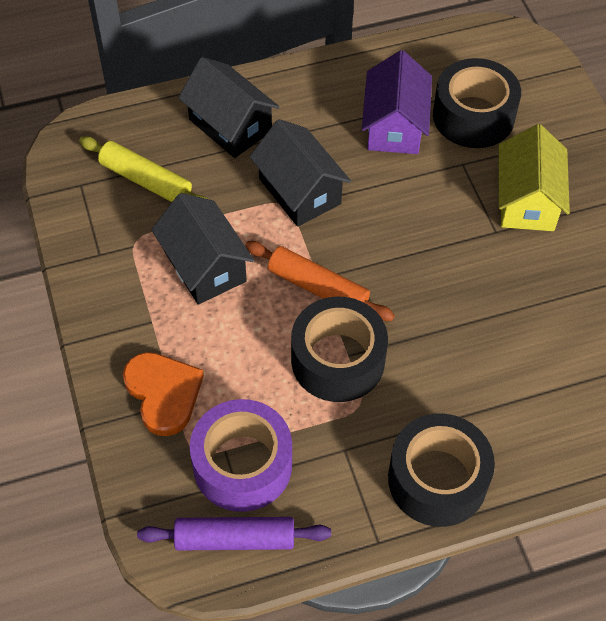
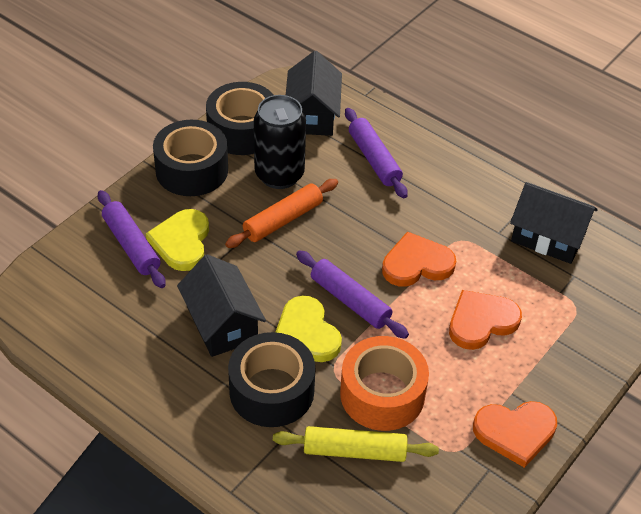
black can: none = 0 -> [254,95,306,189] = 1
orange heart: [123,352,204,436] = 1 -> [382,232,456,286] [449,290,522,350] [473,401,557,468] = 3
orange tape: none = 0 -> [340,336,429,431] = 1
purple house: [362,50,432,154] = 1 -> none = 0
purple rolling pin: [137,517,331,551] = 1 -> [98,190,166,288] [296,250,409,339] [345,108,408,198] = 3
purple tape: [190,399,292,512] = 1 -> none = 0
yellow heart: none = 0 -> [146,209,209,271] [276,296,342,362] = 2
yellow house: [499,124,570,231] = 1 -> none = 0

